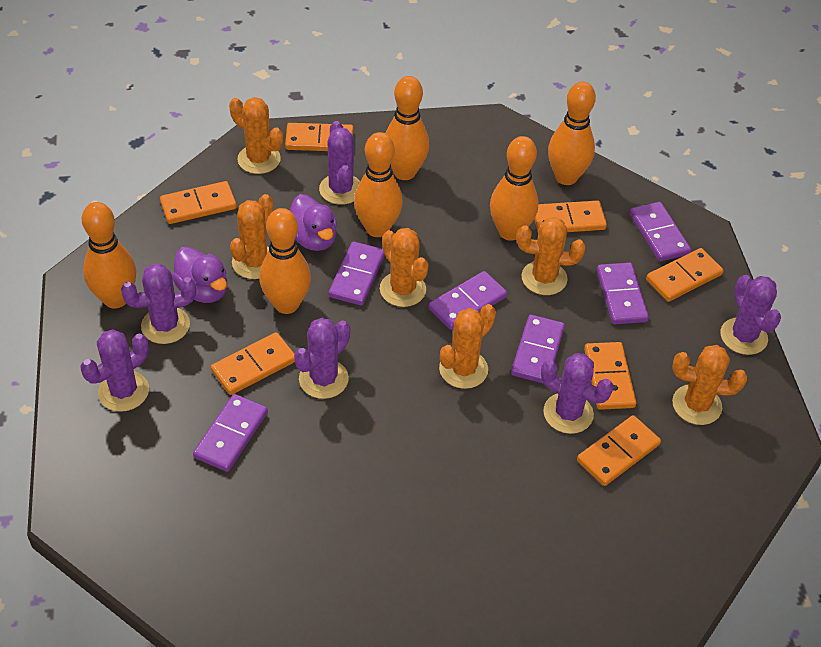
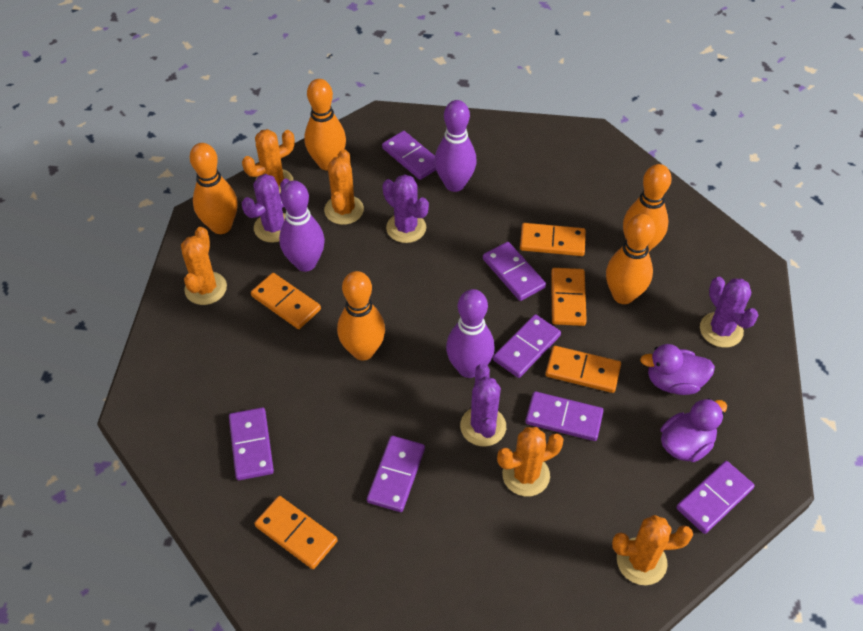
orange bowling pin: [82,202,136,309] [259,208,311,314] [354,132,403,237] [385,76,429,180] [490,136,538,241] [548,82,596,185] = 6 -> [190,143,238,234] [304,79,346,170] [337,271,385,360] [606,214,655,304] [623,164,672,251] = 5
orange cactus: [229,97,283,174] [230,194,273,279] [380,228,429,307] [439,304,496,389] [517,217,585,295] [672,345,747,425] = 6 -> [181,227,227,305] [242,129,295,193] [324,149,364,225] [497,427,564,496] [612,515,693,585] = 5
orange domino: [160,181,237,224] [211,332,295,395] [285,123,354,151] [534,200,607,233] [577,415,661,486] [584,342,636,410] [646,248,723,302] = 7 -> [251,273,321,329] [254,496,338,569] [520,223,586,256] [545,346,621,393] [551,268,587,326] = 5
purple bowling pin: none = 0 -> [279,181,325,272] [435,100,477,192] [446,289,495,378] = 3
purple cactus: [81,329,149,412] [121,264,196,344] [294,318,350,399] [319,121,360,205] [541,353,614,434] [720,275,781,355] = 6 -> [242,174,290,243] [382,174,429,243] [460,364,506,446] [700,277,759,348] = 4
purple domino: [193,394,268,472] [329,241,385,306] [429,271,507,330] [511,315,565,383] [597,262,649,324] [630,202,691,261] = 6 -> [229,408,274,480] [367,436,425,512] [382,131,436,180] [483,242,546,301] [493,314,561,378] [525,391,604,441] [676,461,754,534] = 7

